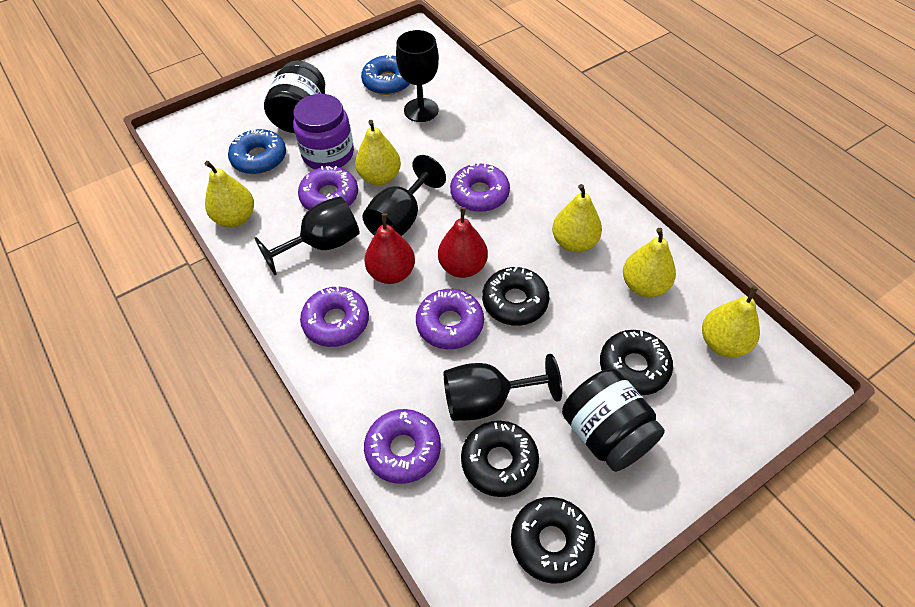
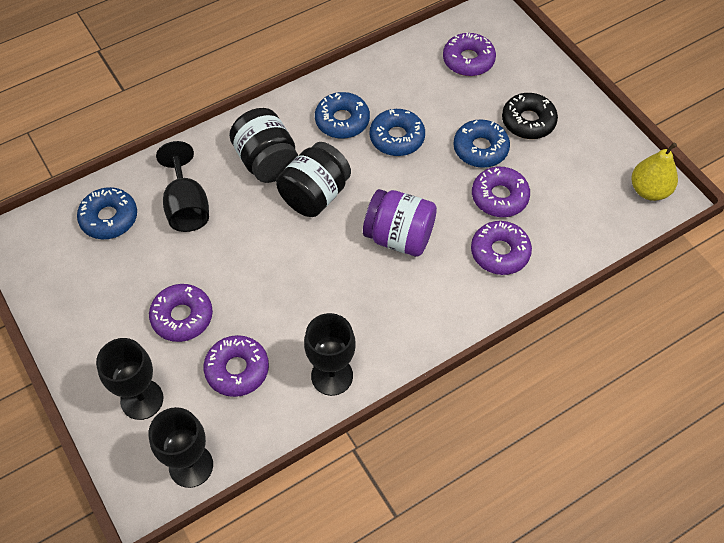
black donut: [461,421,539,497] [482,267,549,326] [511,497,595,583] [600,330,673,395] = 4 -> [502,93,558,139] = 1
blue donut: [228,129,286,174] [361,55,410,95] = 2 -> [77,187,137,239] [315,92,370,139] [370,109,425,156] [453,119,510,168] = 4
red pear: [364,213,415,284] [438,207,488,278] = 2 -> none = 0
yellow pear: [205,161,254,227] [355,120,401,185] [552,184,602,252] [623,228,676,297] [702,286,760,357] = 5 -> [631,142,678,201] = 1

